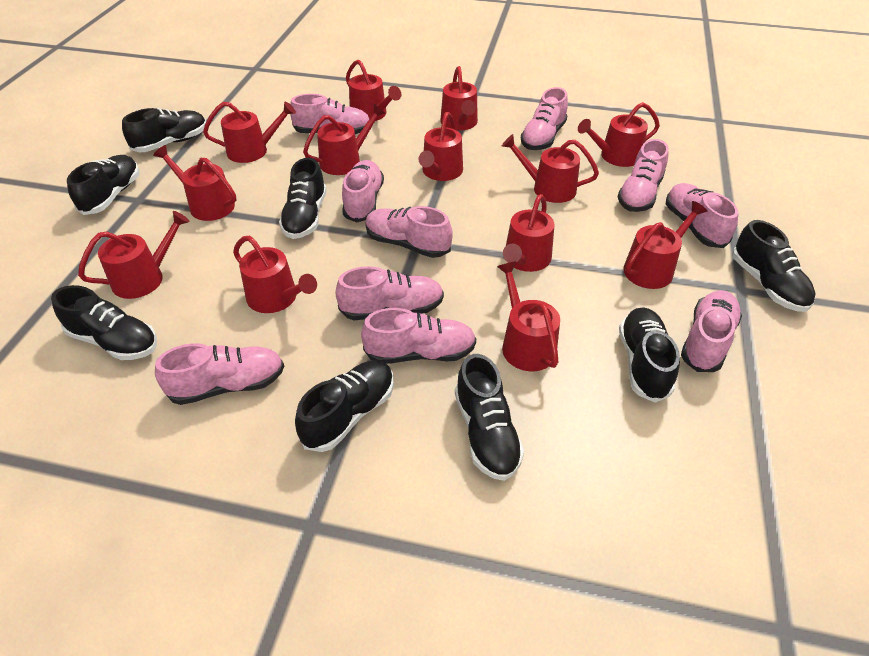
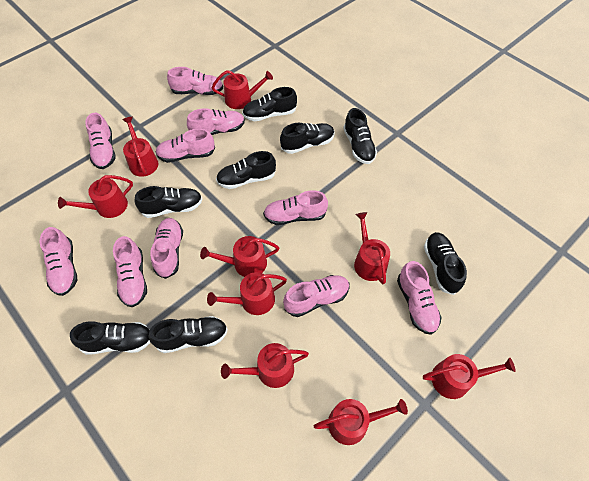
red watering can: [78,211,190,299] [153,145,236,221] [203,102,296,163] [233,236,317,313] [303,104,386,175] [346,60,401,121] [418,112,463,181] [441,66,478,130] [497,261,560,371] [502,134,599,203] [503,194,555,272] [578,102,660,167] [623,201,707,289] = 13 -> [58,175,133,218] [122,117,159,177] [200,236,279,277] [207,272,287,315] [212,70,273,109] [221,343,309,388] [314,399,408,445] [354,212,390,284] [423,354,516,399] = 9

